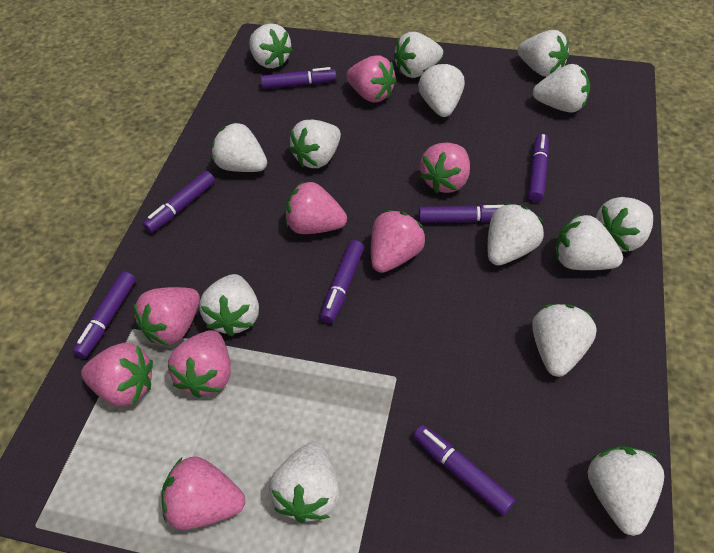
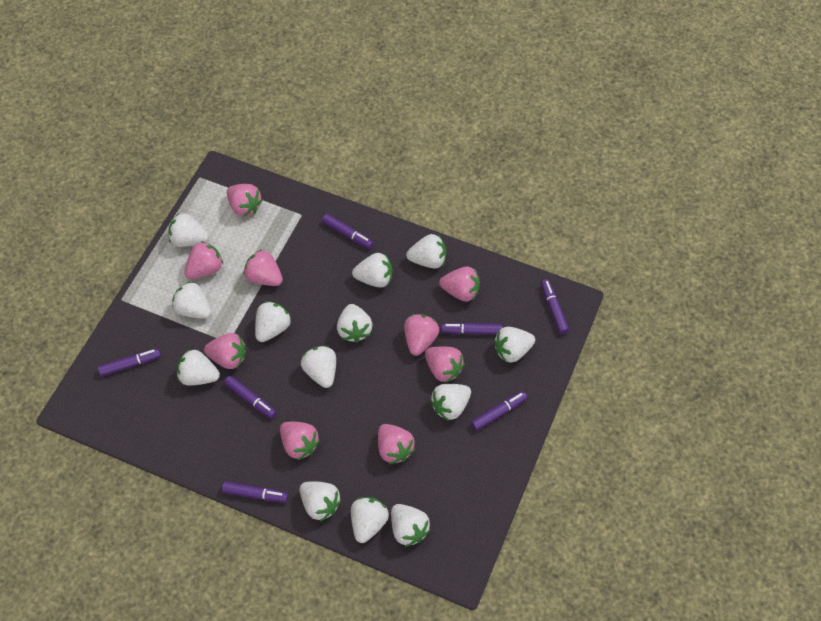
pink strawberry: [81,343,153,406] [134,287,200,346] [162,456,245,530] [168,330,231,398] [285,182,347,234] [346,55,396,103] [371,210,425,273] [420,143,470,193] = 8 -> [185,241,223,279] [204,333,246,369] [227,184,263,217] [244,249,283,286] [280,422,320,460] [378,424,415,464] [404,314,440,356] [425,346,465,383] [439,266,480,302] = 9
white strawberry: [199,274,259,336] [212,123,267,172] [249,23,293,68] [269,442,340,523] [289,120,341,168] [394,32,443,78] [418,62,465,117] [488,203,544,265] [518,30,569,77] [532,304,597,377] [533,64,590,113] [556,214,623,270] [588,446,664,536] [596,197,653,252] = 14 -> [169,213,209,247] [172,281,212,319] [177,350,220,386] [255,301,291,342] [299,481,342,521] [301,346,336,388] [337,304,373,343] [351,497,389,543] [352,253,392,288] [391,504,431,547] [406,234,446,269] [430,384,471,421] [494,327,535,362] = 13

